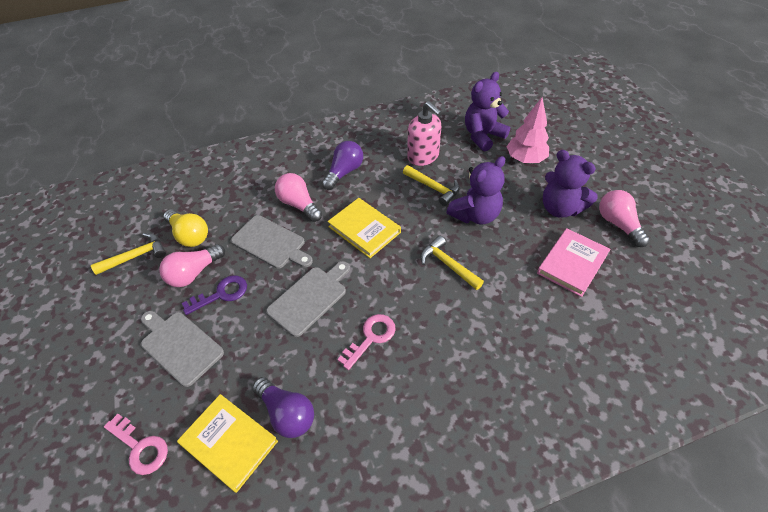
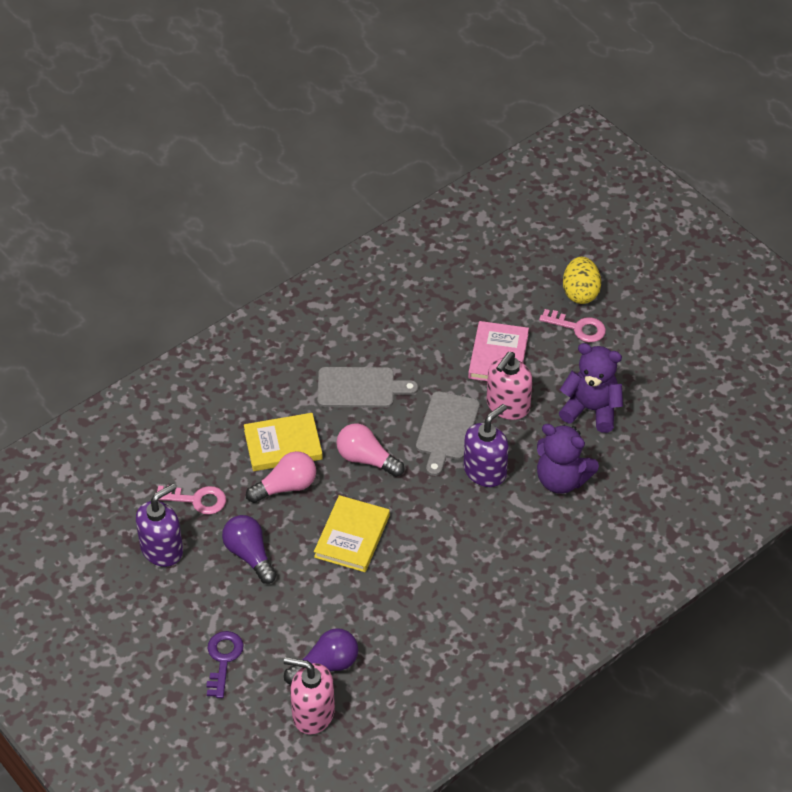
grey cutting board: [141,311,224,387] [231,215,313,269] [266,261,350,337] = 3 -> [317,367,418,408] [416,391,480,476] = 2
pink light bulb: [159,244,225,287] [275,173,322,222] [599,190,650,247] = 3 -> [246,451,316,503] [336,423,404,477] = 2
pink soap dispenser: [407,101,442,166] = 1 -> [284,657,335,735] [487,352,533,420] = 2
pink tree: [506,97,549,163] = 1 -> none = 0
purple soap dispenser: none = 0 -> [136,483,183,567] [463,404,509,487] = 2
purple teddy bear: [447,156,505,224] [465,72,510,151] [543,150,598,218] = 3 -> [537,424,599,494] [559,343,623,433] = 2
yellow egg: none = 0 -> [563,257,601,304] = 1
yellow hammer: [91,233,166,275] [403,165,460,206] [421,236,484,290] = 3 -> none = 0
yellow light bulb: [164,210,208,247] = 1 -> none = 0

